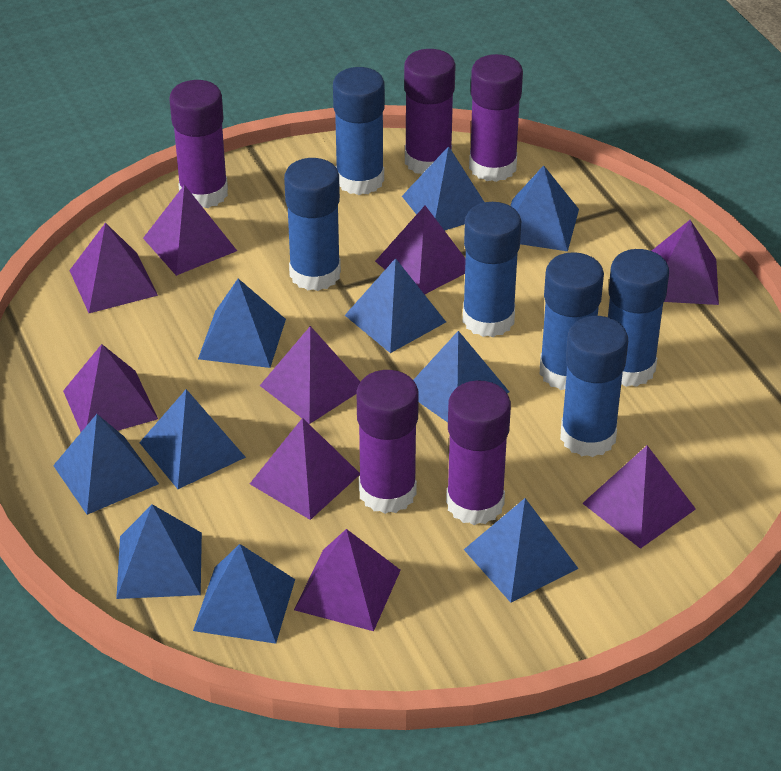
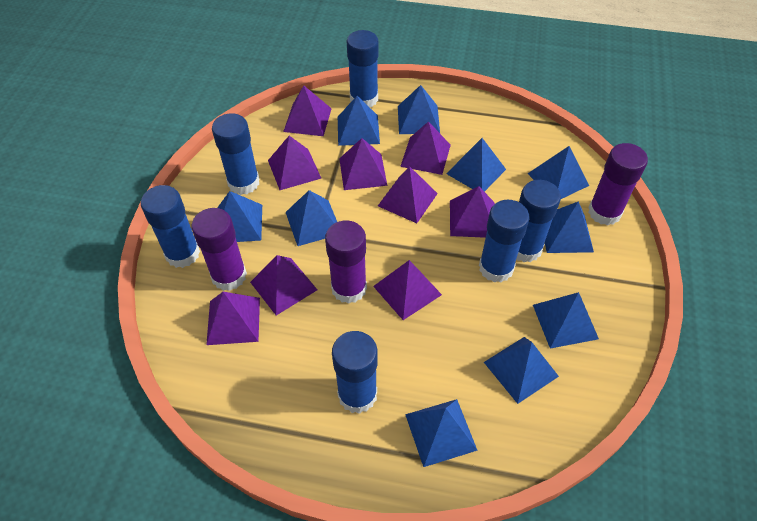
purple glue stick: [169,80,228,208] [356,370,419,514] [404,49,456,174] [446,380,511,525] [469,54,523,182] = 5 -> [192,208,247,291] [325,220,367,304] [588,143,648,226] = 3

